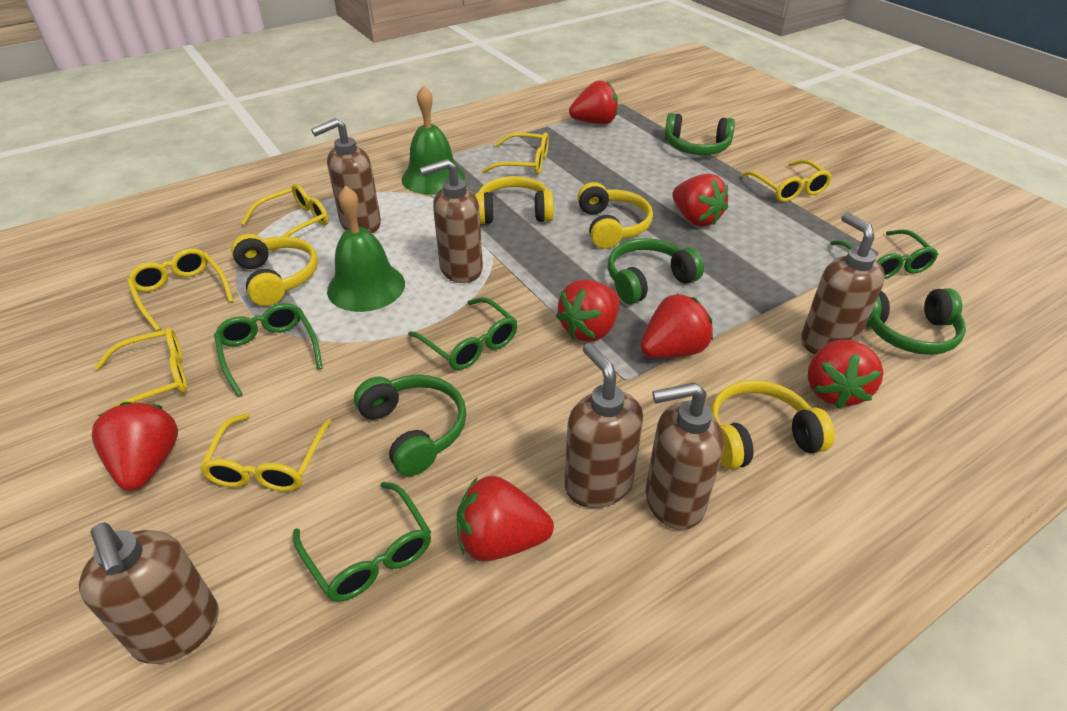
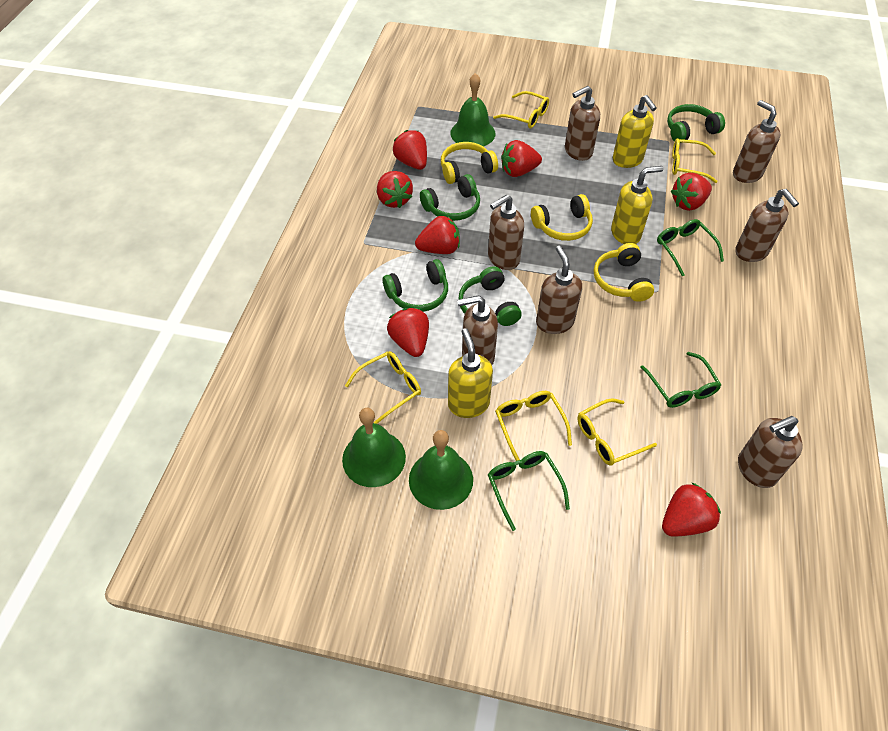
brown soap dispenser: [79,522,219,664] [311,118,381,233] [420,159,483,283] [564,343,643,508] [646,382,724,530] [801,212,885,354] = 6 -> [457,295,498,365] [488,194,524,270] [536,246,582,334] [565,86,600,161] [733,100,780,183] [735,189,799,262] [738,416,803,488] = 7
green bell: [327,185,405,312] [402,86,465,195] = 2 -> [342,408,406,487] [409,430,473,510] [450,73,496,147] = 3
green glasses: [214,303,323,397] [293,482,431,602] [408,297,518,370] [830,230,938,279] = 4 -> [488,451,570,531] [640,352,721,408] [657,219,724,276] = 3
yellow glasses: [94,327,187,409] [127,248,233,331] [200,413,331,492] [241,184,328,253] [482,133,549,175] [741,159,832,202] = 6 -> [345,351,421,424] [493,91,549,129] [495,391,572,461] [577,398,657,466] [672,138,718,183] = 5
yellow headphones: [231,234,318,306] [475,176,554,224] [577,182,653,249] [711,380,835,470] = 4 -> [441,142,498,184] [531,194,593,241] [593,243,654,302] = 3
yellow soap dispenser: none = 0 -> [448,328,493,418] [611,166,663,244] [613,95,657,168] = 3

